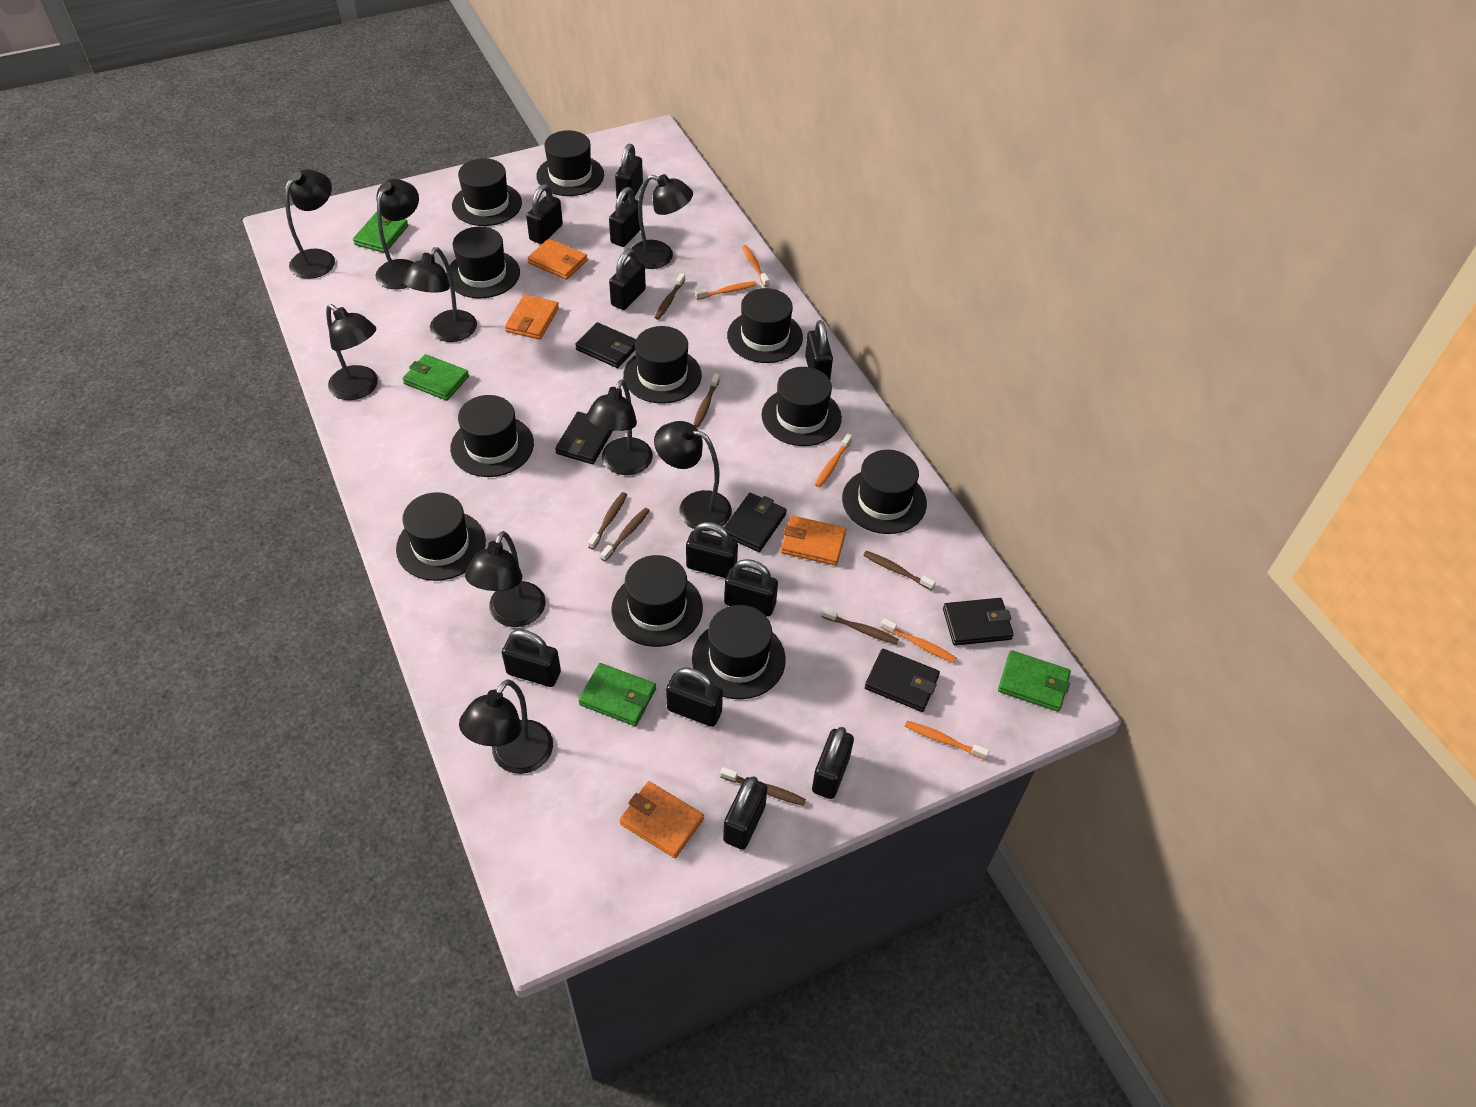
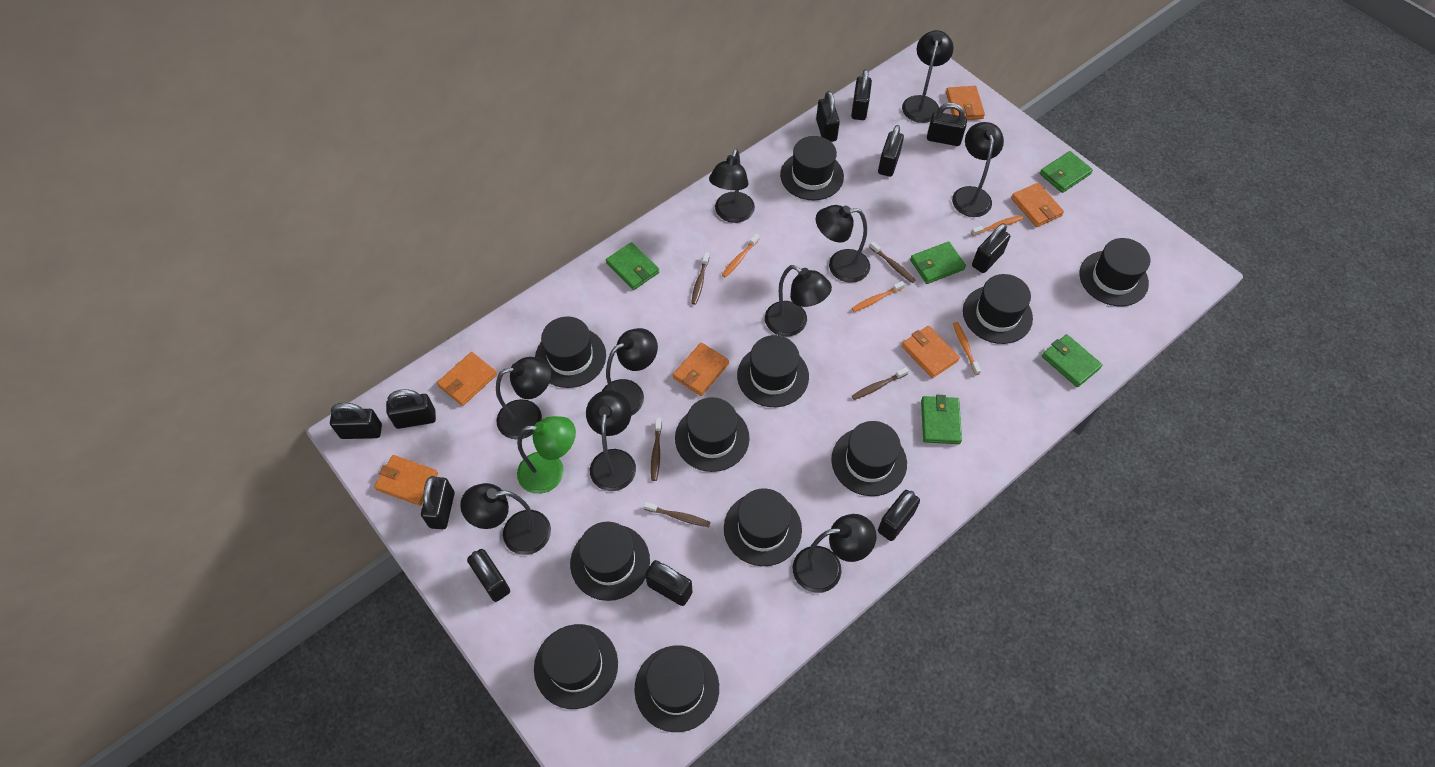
black lamp: [285,169,335,279] [326,304,378,400] [375,179,419,289] [402,247,477,342] [459,679,553,774] [465,531,546,627] [586,380,653,475] [629,174,693,269] [654,421,732,531] = 9 -> [460,483,551,555] [496,357,552,440] [586,390,636,491] [601,328,658,416] [709,149,755,223] [765,265,832,336] [792,514,877,593] [816,205,870,283] [902,30,954,123] [952,122,1004,217] = 10
black wallet: [555,412,613,464] [575,322,636,368] [724,493,787,552] [865,649,940,712] [943,598,1014,646] = 5 -> none = 0
brown toothbrush: [588,492,627,550] [600,508,650,562] [654,273,685,320] [693,373,720,428] [720,767,806,806] [821,607,899,645] [863,551,936,591] = 7 -> [644,502,710,527] [651,418,662,481] [691,252,709,305] [852,367,909,400] [870,241,915,283] = 5
green lamp: none = 0 -> [517,416,576,494] = 1
green wallet: [353,212,408,253] [403,354,469,401] [578,663,656,726] [998,650,1071,712] = 4 -> [606,242,659,290] [910,242,966,284] [921,395,962,444] [1040,151,1093,193] [1042,334,1103,387] = 5
orange toothbrush: [695,281,757,300] [742,245,769,287] [815,434,852,487] [881,618,956,663] [905,721,989,760] = 5 -> [722,234,759,278] [851,281,905,312] [953,322,981,375] [971,215,1024,236] = 4
orange wallet: [505,295,559,340] [528,239,587,280] [619,781,704,858] [781,515,846,566] = 4 -> [374,455,438,506] [437,352,497,406] [673,342,729,396] [902,326,960,378] [946,86,985,120] [1011,183,1064,227] = 6

